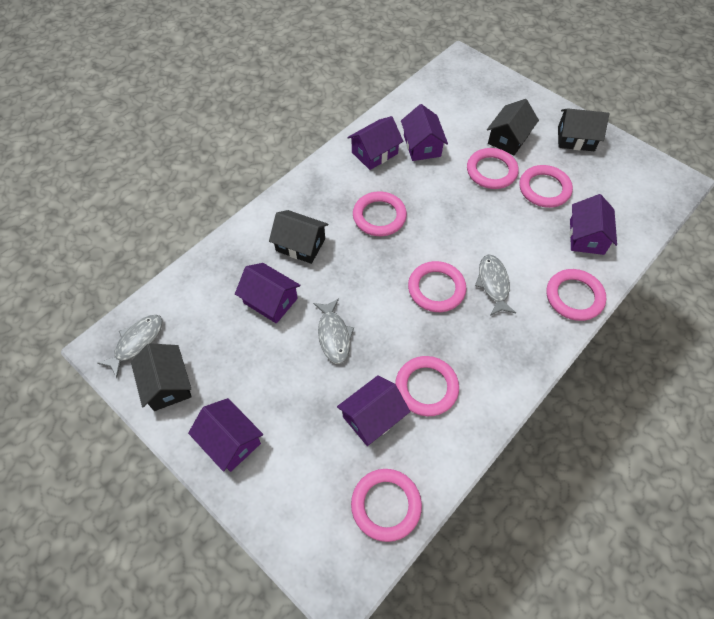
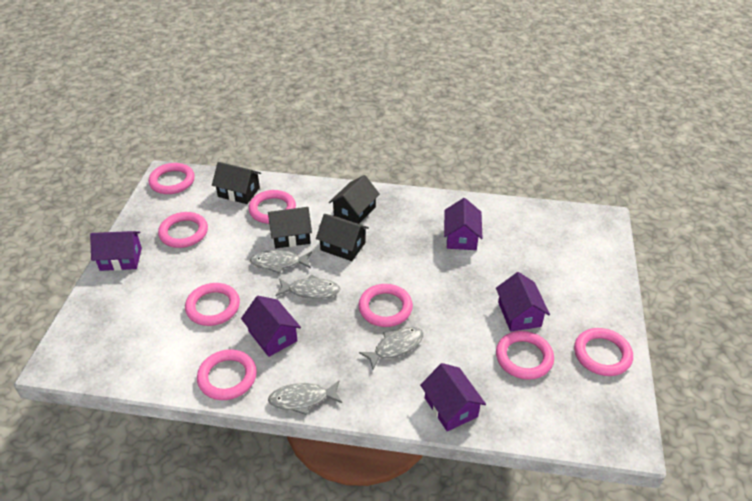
grey fish: [97,315,163,378] [313,298,354,364] [475,254,516,316] = 3 -> [250,250,312,274] [268,381,342,415] [275,275,341,299] [359,327,424,369] = 4
pink ring: [351,469,422,542] [353,191,407,236] [395,356,459,416] [408,261,466,312] [467,148,519,189] [519,165,573,208] [547,269,606,321] = 7 -> [148,163,195,194] [158,212,208,248] [185,283,240,326] [197,350,257,400] [248,190,296,224] [359,284,413,327] [496,331,554,380] [574,328,633,376] = 8
purple house: [188,398,263,472] [235,263,301,324] [337,375,410,446] [347,116,403,170] [401,104,448,161] [570,194,617,255] = 6 -> [90,231,142,271] [241,296,301,357] [420,363,486,431] [444,198,483,250] [496,272,550,332] = 5

